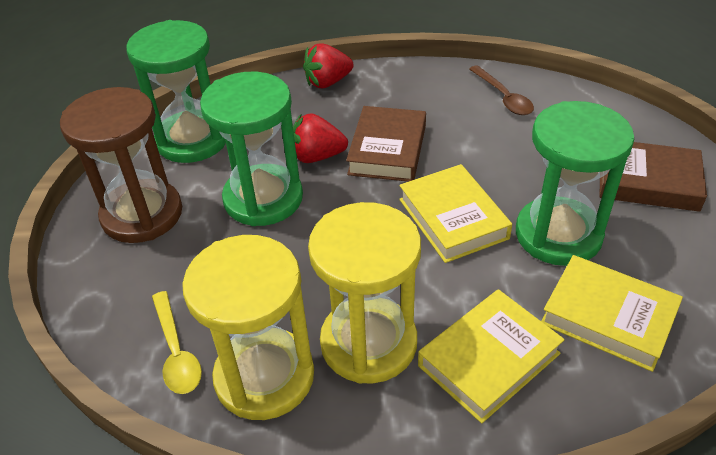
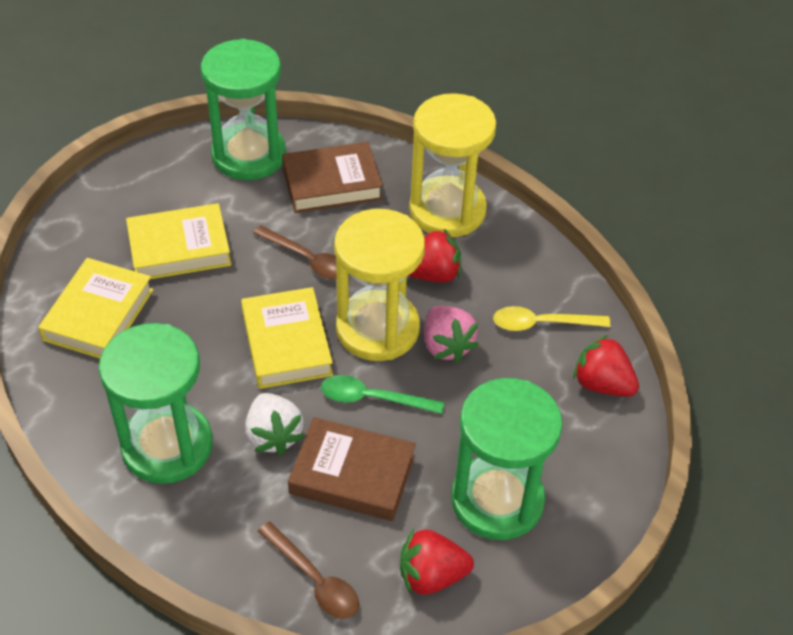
brown hourglass: [60,87,182,243] = 1 -> none = 0
brown spoon: [469,65,534,115] = 1 -> [253,225,337,279] [258,522,359,619] = 2
green spoon: none = 0 -> [321,375,444,414] = 1
pink strawberry: none = 0 -> [424,306,479,363] = 1
red strawberry: [293,113,348,163] [303,44,354,88] = 2 -> [400,529,474,594] [408,229,461,283] [573,335,639,397] = 3
white strawberry: none = 0 -> [245,393,304,455] = 1

